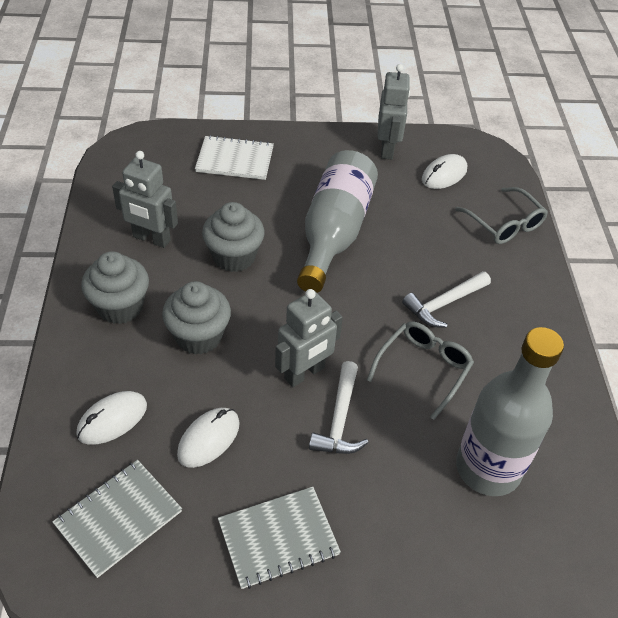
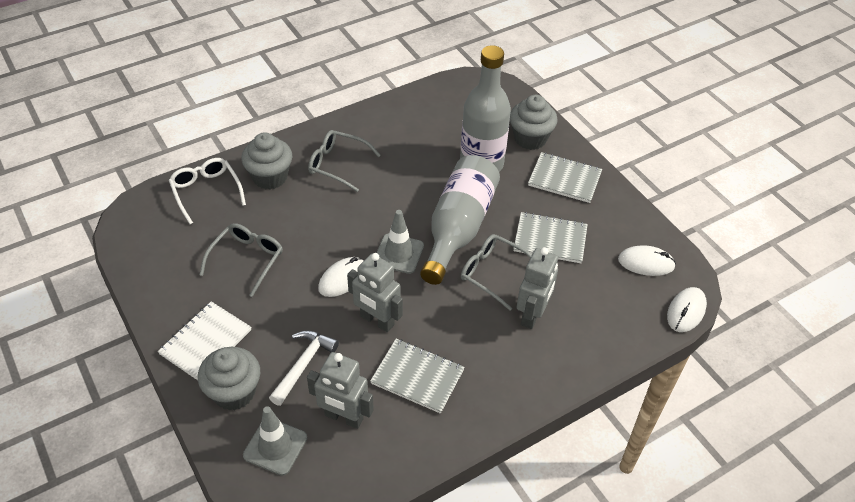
grey glasses: [367,321,474,420] [455,187,548,244] = 2 -> [200,223,283,297] [308,130,381,192] [461,234,532,311] = 3
grey notebook: [52,460,182,578] [218,487,341,589] = 2 -> [370,339,465,414] [513,212,588,263] [528,152,602,203] = 3
grey traffic cone: none = 0 -> [243,406,307,476] [376,210,424,274] = 2
white glasses: none = 0 -> [169,158,246,224] = 1
white hammer: [309,361,369,454] [402,271,491,328] = 2 -> [269,330,339,406] = 1

